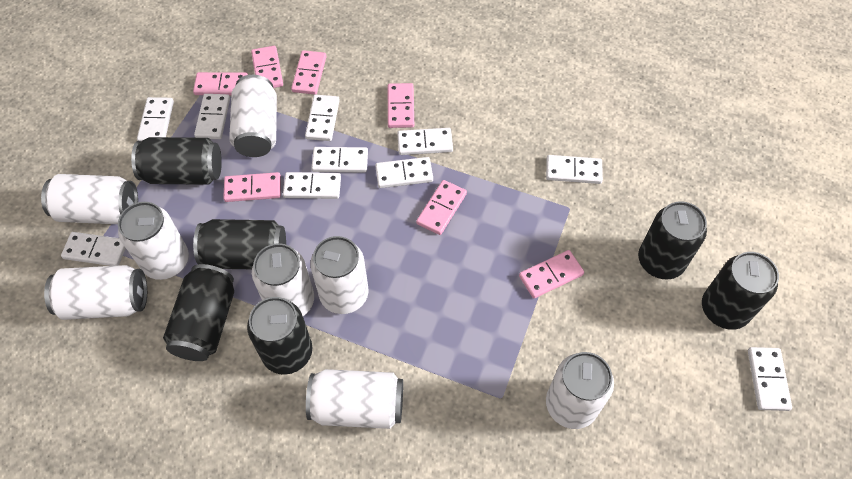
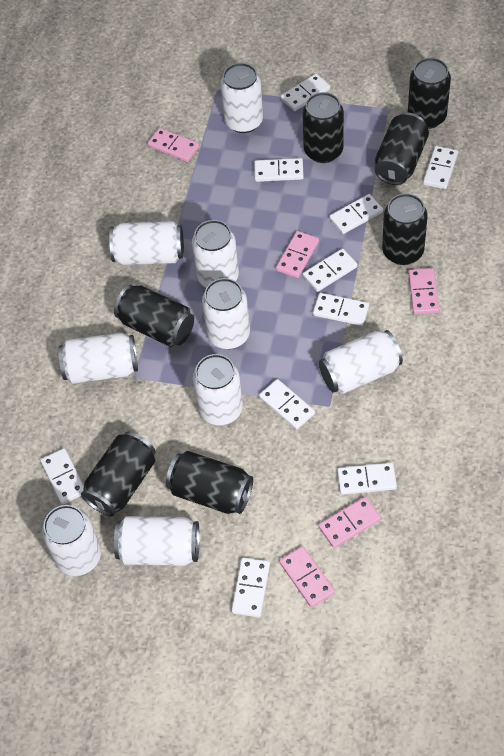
black can: [131,137,222,185] [163,264,234,361] [193,219,286,269] [247,297,312,375] [638,201,707,280] [702,252,779,330] = 6 -> [81,432,156,517] [114,285,194,347] [166,451,253,514] [302,92,344,163] [375,113,429,185] [382,194,428,265] [408,58,451,129] = 7
pink domino: [193,72,248,95] [223,172,281,202] [251,46,283,88] [291,50,326,95] [388,83,414,128] [416,180,467,235] [519,250,584,298] = 7 -> [148,128,199,162] [276,231,319,278] [279,546,335,607] [318,497,381,548] [408,268,439,314] = 5
white can: [41,174,138,224] [44,265,147,320] [118,202,189,280] [229,75,277,157] [252,243,314,316] [306,369,403,429] [310,236,369,314] [546,352,614,429] = 8 -> [42,505,101,576] [58,333,138,384] [109,221,184,265] [114,516,200,566] [192,220,239,288] [193,354,243,425] [202,278,250,349] [221,63,263,133] [319,330,403,394] = 9

